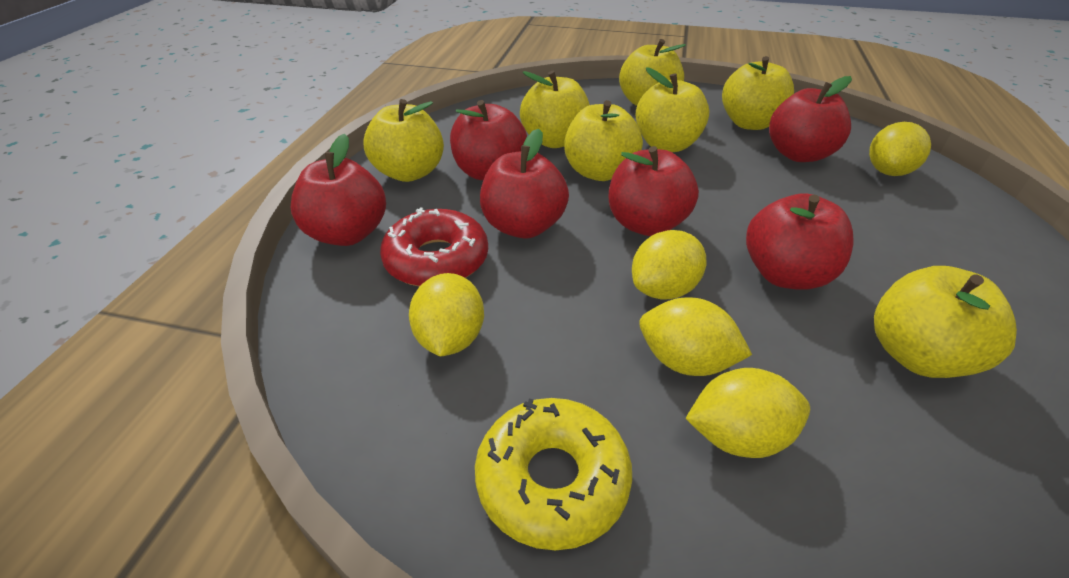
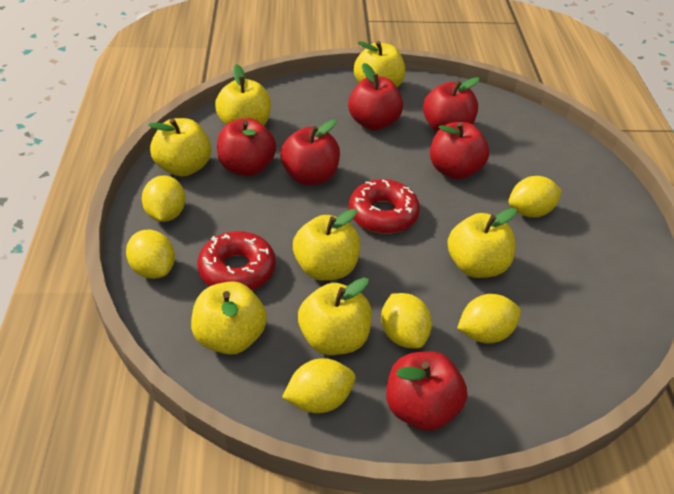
red donut: [380,207,488,287] = 1 -> [197,231,276,290] [349,179,420,234] = 2
yellow donut: [475,398,632,550] = 1 -> none = 0
yellow lemon: [409,273,484,356] [632,230,706,300] [639,297,752,376] [685,368,810,458] [869,122,931,176] = 5 -> [126,230,175,279] [142,175,186,222] [282,358,356,413] [381,293,432,349] [457,294,521,343] [509,176,562,217] = 6

